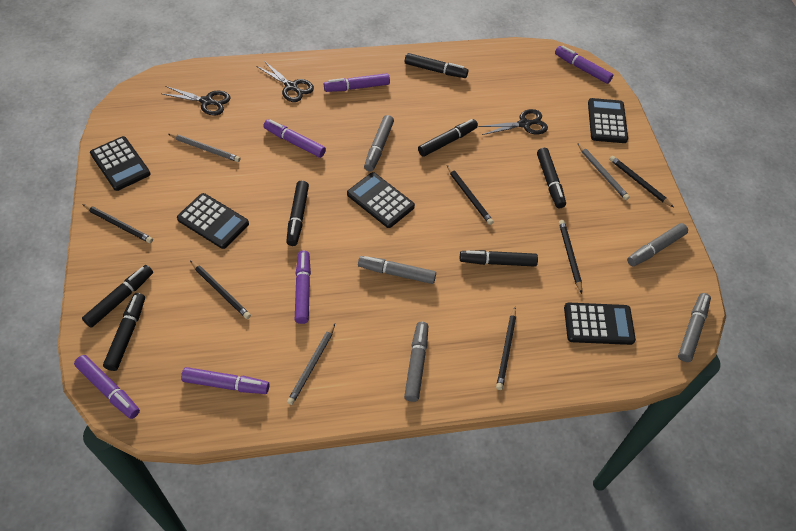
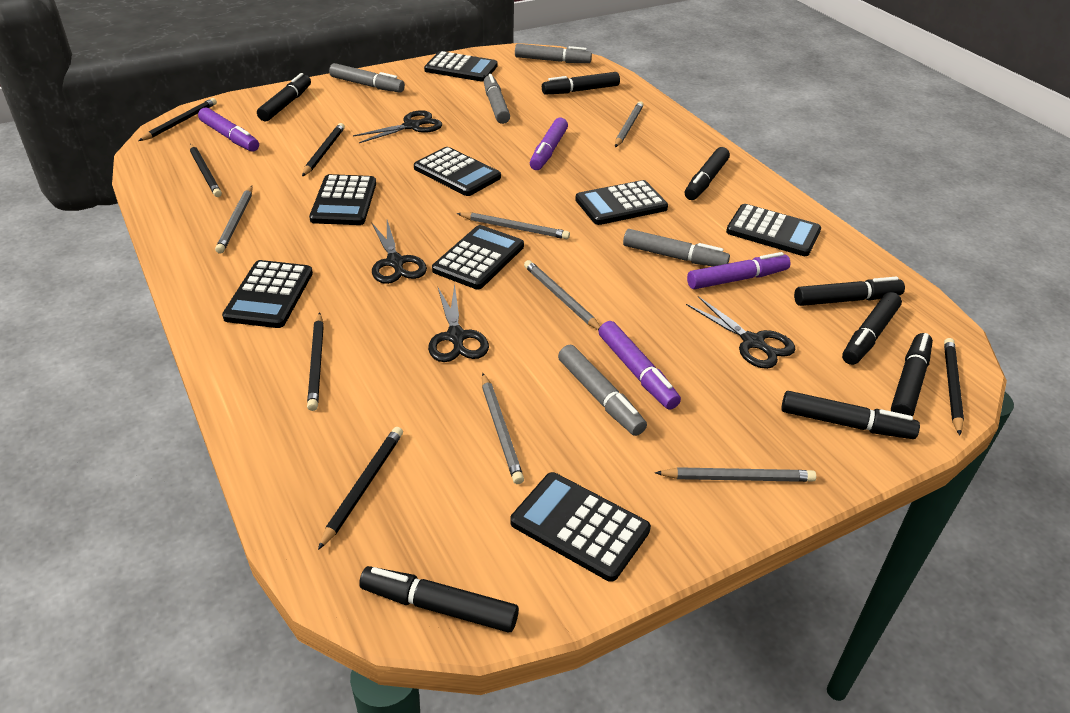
black calculator: [90,136,151,191] [177,193,249,249] [347,172,415,228] [564,302,636,345] [588,98,628,143] = 5 -> [222,260,313,328] [309,174,376,225] [414,147,501,196] [424,51,497,82] [432,225,524,289] [510,472,651,582] [575,180,668,225] [726,204,821,256] = 8
black marker: [82,265,153,328] [103,293,145,371] [286,181,309,246] [405,53,468,78] [418,119,478,157] [460,250,538,267] [537,148,566,208] = 7 -> [257,73,311,121] [359,566,519,633] [542,72,620,95] [685,147,730,200] [781,391,920,439] [794,276,905,306] [842,292,902,365] [891,333,933,416] = 8
black scissors: [163,86,230,116] [256,61,314,102] [479,109,548,135] = 3 -> [353,110,442,143] [371,220,427,284] [428,284,489,362] [686,296,796,369] = 4
grey pencil: [168,134,240,162] [287,324,335,405] [577,143,630,200] = 3 -> [215,186,252,254] [457,212,570,239] [482,373,524,484] [524,260,601,330] [615,101,644,147] [655,467,816,482] = 6
purple marker: [74,355,140,419] [181,367,269,394] [263,119,326,158] [295,250,311,324] [324,73,390,92] [555,46,613,84] = 6 -> [198,107,259,152] [530,118,568,170] [599,321,681,410] [687,252,791,289] = 4

